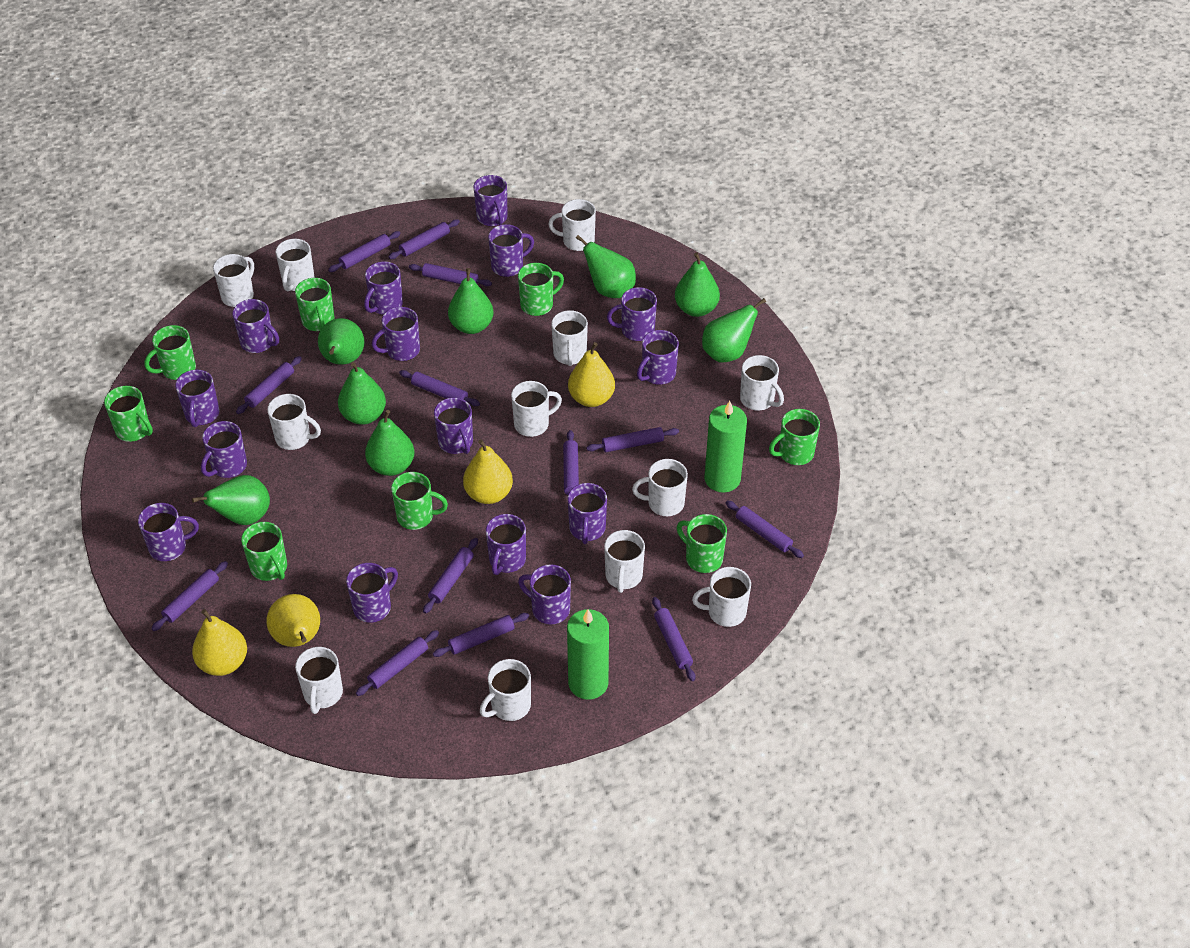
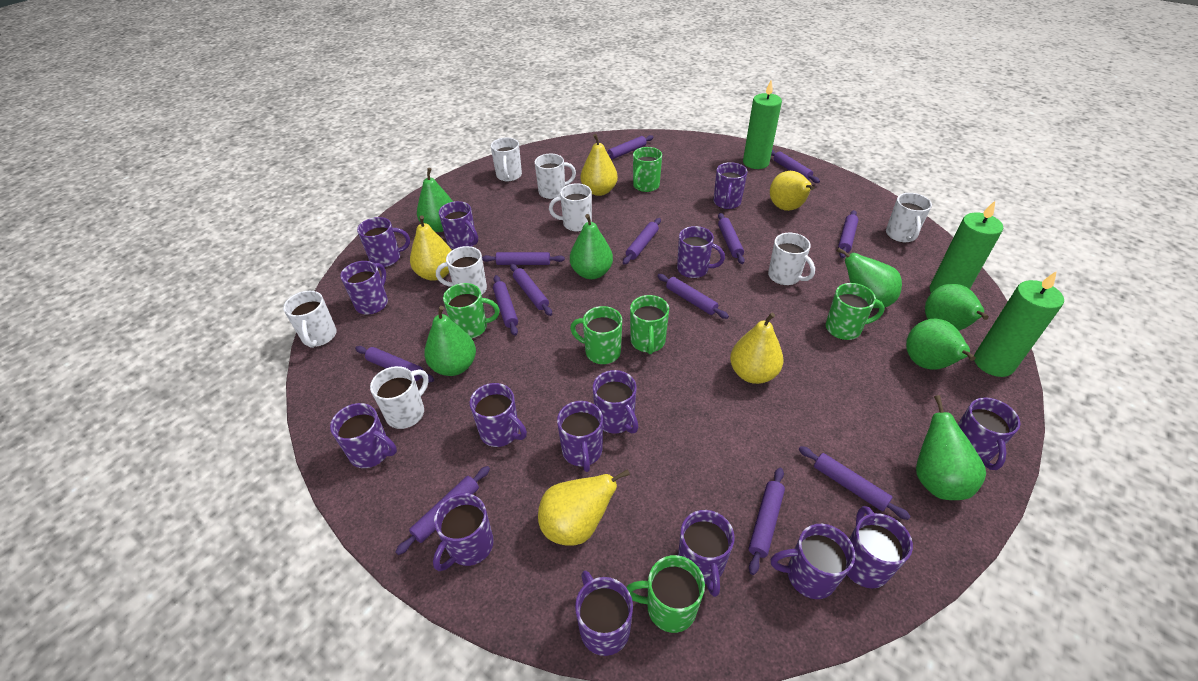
green candle: [567,609,609,700] [704,401,747,493] = 2 -> [743,80,782,169] [930,201,1003,293] [974,271,1064,377] = 3
green mug: [104,386,153,442] [144,325,196,380] [241,522,287,581] [295,278,335,331] [391,472,448,530] [518,263,564,316] [677,514,727,573] [769,409,820,465] = 8 -> [443,283,500,339] [570,306,622,364] [626,555,705,633] [630,295,669,354] [633,147,662,192] [826,283,885,340] = 6
green pear: [192,475,270,525] [318,318,365,365] [338,362,386,425] [365,410,414,476] [448,268,494,334] [576,235,636,298] [675,252,720,317] [702,298,766,363] = 8 -> [417,168,453,232] [424,306,476,376] [570,214,613,279] [837,248,902,308] [906,319,976,370] [916,395,986,500] [925,284,989,331] = 7
white mug: [213,254,254,307] [267,394,321,450] [276,239,315,291] [295,647,343,714] [480,659,531,721] [511,381,562,437] [548,199,596,251] [551,310,588,366] [604,530,645,593] [632,459,688,516] [692,567,751,627] [740,355,784,411] = 12 -> [283,291,337,348] [370,366,429,429] [436,246,487,295] [491,138,522,182] [535,154,576,199] [549,183,592,232] [768,233,815,285] [886,193,932,243] = 8
yellow pear: [192,609,247,676] [266,594,320,647] [463,439,513,504] [568,342,615,407] = 4 -> [410,216,452,281] [538,469,630,546] [580,134,618,196] [730,313,783,384] [770,171,815,211] = 5

